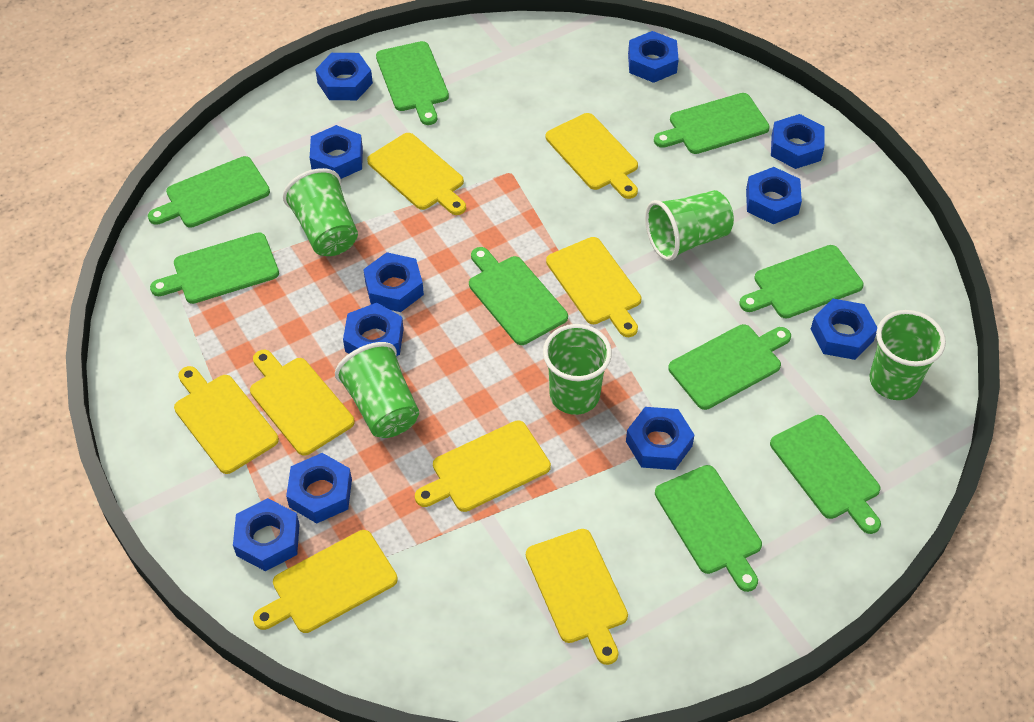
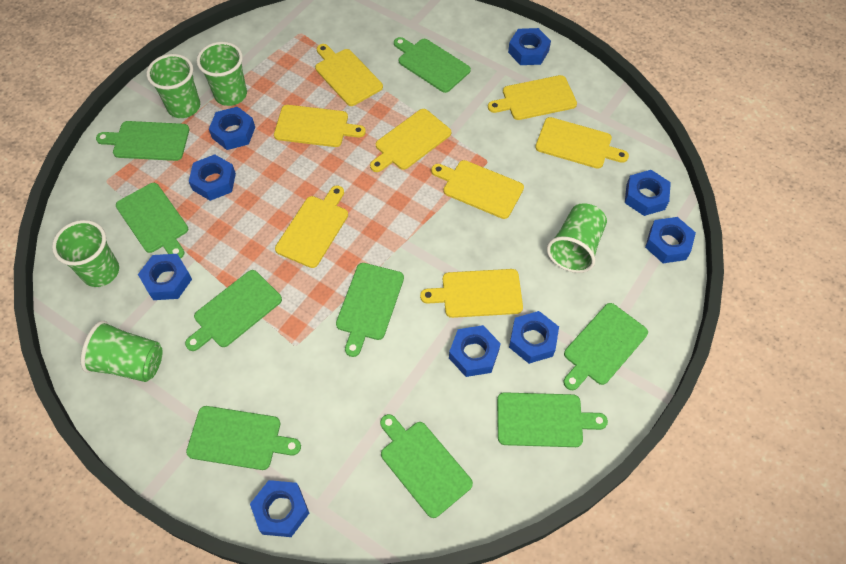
blue nut: [233,498,300,571] [286,453,352,523] [310,125,363,179] [315,53,373,100] [343,303,404,356] [363,252,424,312] [626,407,694,470] [628,31,679,83] [746,167,802,224] [771,114,825,169] [811,299,877,360] = 11 -> [138,254,192,300] [189,154,236,201] [209,107,255,150] [250,480,309,537] [449,325,501,377] [508,28,551,65] [509,311,559,364] [625,170,671,216] [645,217,696,263] = 9

